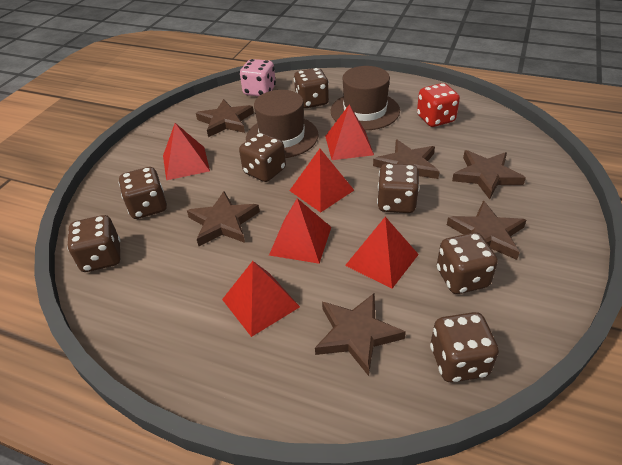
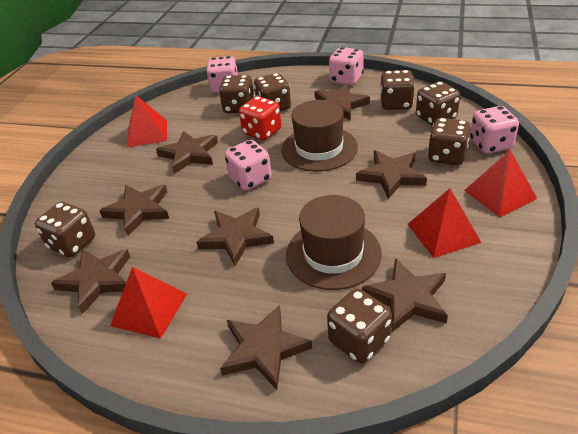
brown star: [187,191,260,246] [196,99,254,137] [315,293,406,376] [373,140,440,179] [447,200,526,260] [452,150,526,199] = 6 -> [51,249,130,314] [99,185,169,236] [156,131,218,174] [197,207,274,266] [220,305,312,390] [315,84,370,121] [356,150,427,199] [362,258,448,332] = 8
pink dice: [240,59,276,96] = 1 -> [206,56,238,93] [225,140,272,190] [329,47,364,85] [470,106,519,154] = 4
red pyramid: [163,123,210,180] [222,261,300,337] [269,198,331,264] [289,149,354,213] [325,104,374,160] [345,217,419,289] = 6 -> [110,267,187,339] [127,95,167,147] [408,188,481,258] [464,150,537,217] = 4

